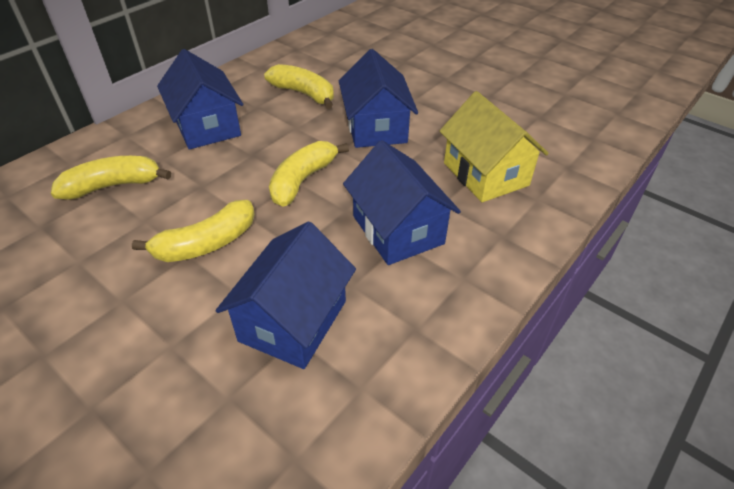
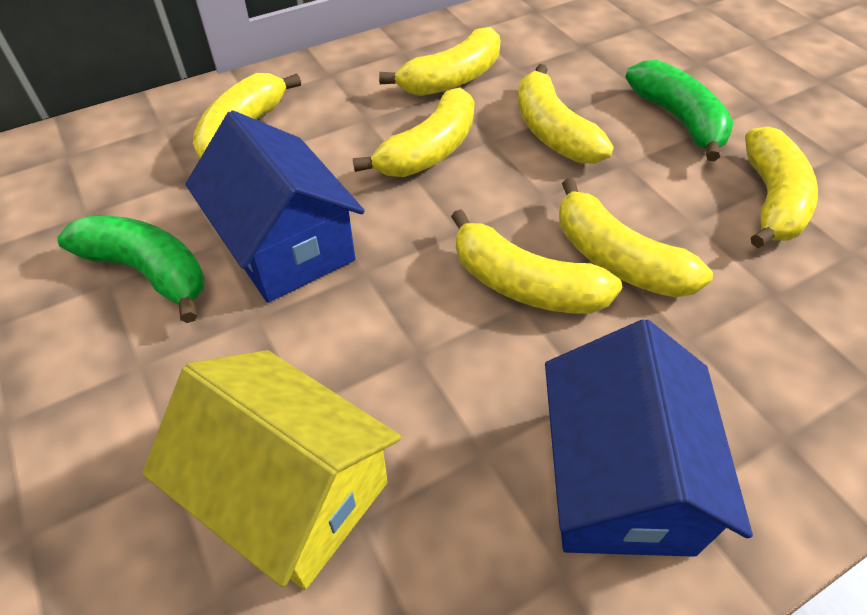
blue house: [157,49,243,149] [216,222,356,369] [339,49,418,148] [343,140,461,265] = 4 -> [185,110,365,303] [545,320,753,557] = 2
green banana: none = 0 -> [57,215,205,323] [625,60,734,162] = 2
yellow banana: [51,156,171,200] [132,200,255,262] [264,64,334,109] [269,141,349,207] = 4 -> [193,73,301,160] [353,88,475,177] [379,27,501,96] [451,209,622,314] [517,64,614,163] [559,178,713,297] [745,126,818,248] = 7

